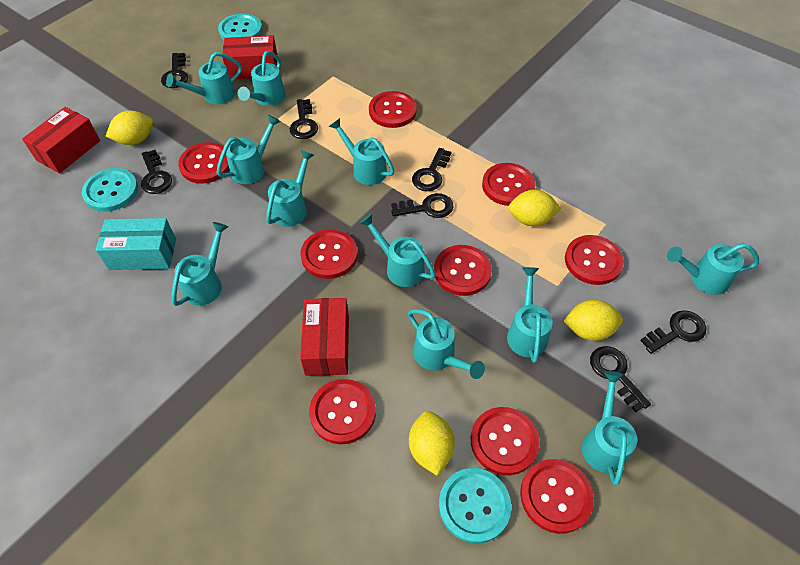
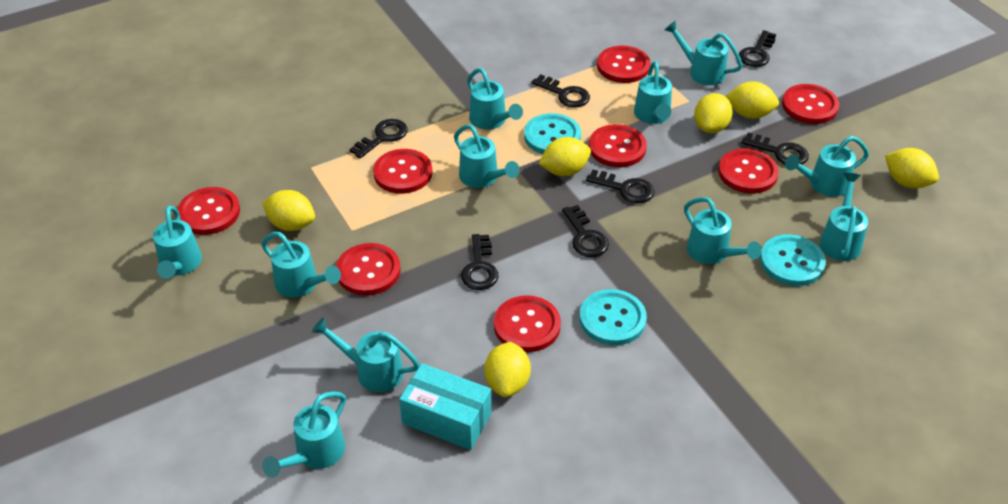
red box: [22,107,100,173] [222,35,278,79] [300,298,349,376] = 3 -> none = 0
red button: [178,142,229,184] [301,229,358,279] [309,379,376,444] [369,91,417,128] [434,245,492,296] [471,407,540,475] [482,163,535,206] [520,459,594,534] [565,235,624,285] = 9 -> [177,187,240,235] [336,243,401,295] [373,149,432,194] [494,295,561,352] [589,124,647,167] [597,46,651,83] [718,149,779,194] [782,84,839,124] = 8
yellow lemon: [105,111,153,145] [409,411,455,476] [508,190,561,226] [564,300,623,341] = 4 -> [262,190,315,231] [484,342,531,397] [539,137,591,176] [694,93,733,133] [725,81,779,119] [885,148,939,188] = 6

